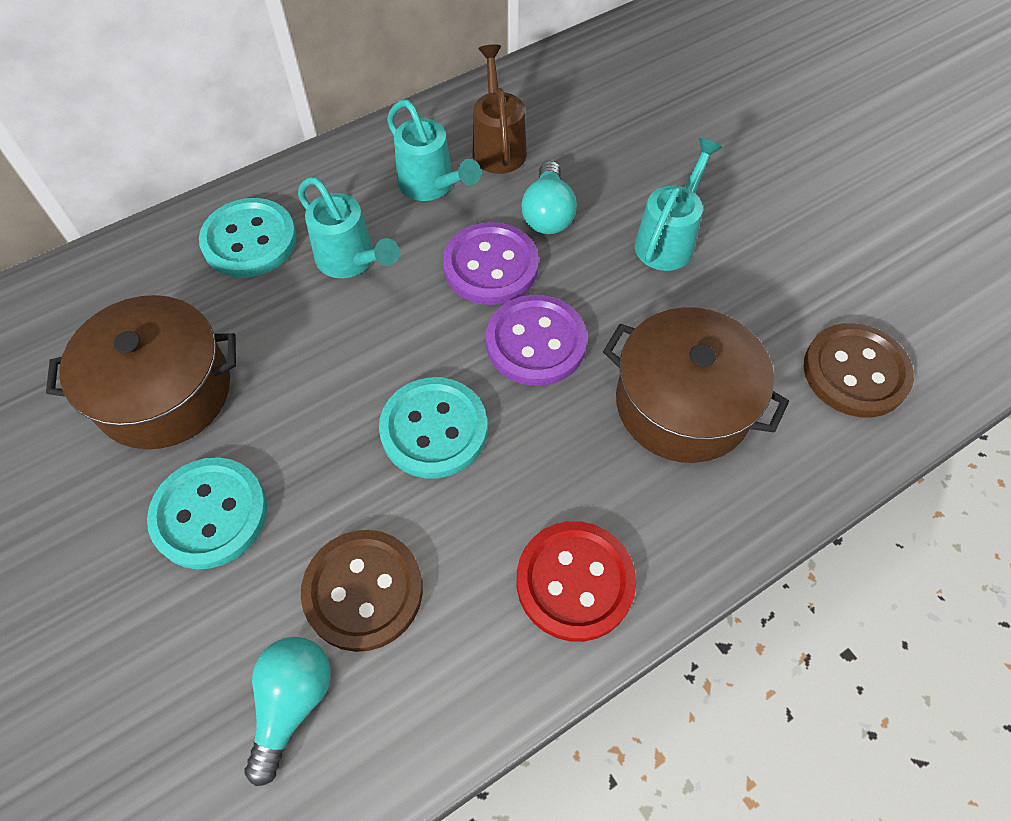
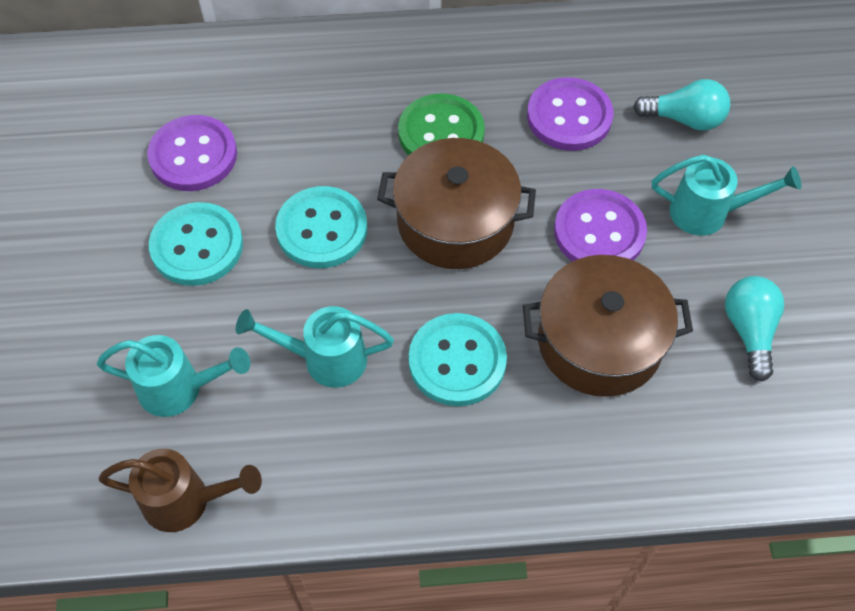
brown button: [301,530,423,652] [804,323,914,417] = 2 -> none = 0
green button: none = 0 -> [398,93,485,156] = 1
purple button: [443,222,539,305] [486,295,587,386] = 2 -> [147,115,237,191] [527,77,613,151] [554,189,647,262] = 3
red button: [517,521,636,642] = 1 -> none = 0

